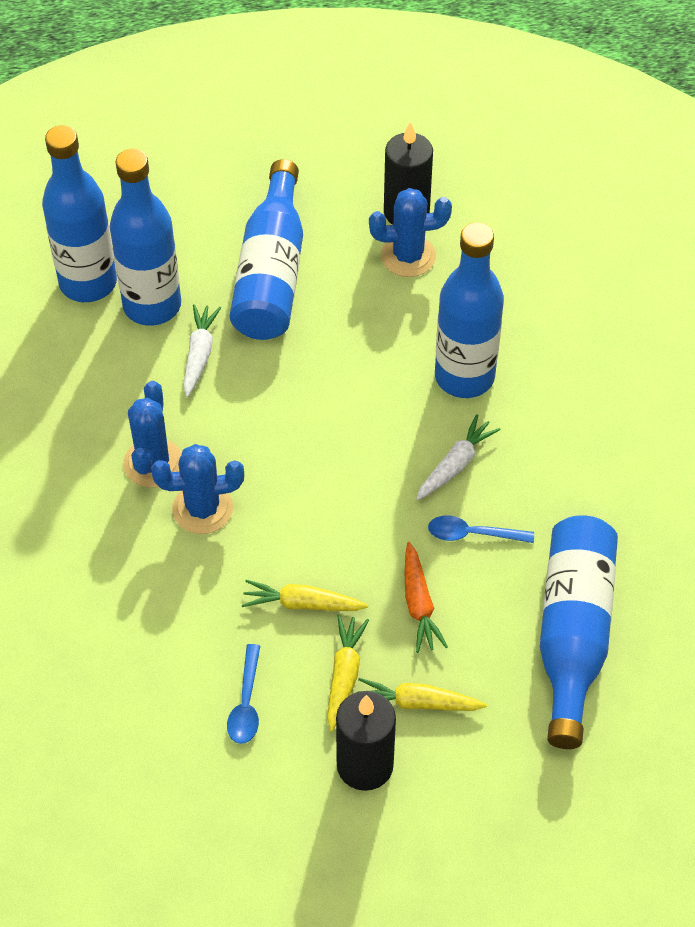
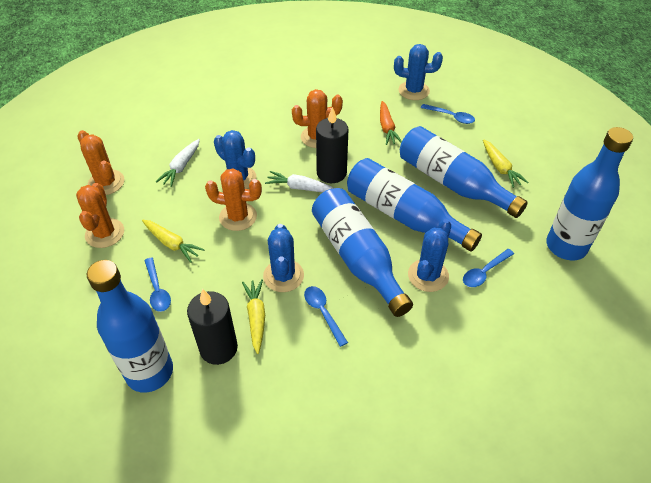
blue cactus: [123,381,182,488] [151,444,244,534] [369,188,452,277] = 3 -> [214,130,257,189] [263,224,304,292] [394,44,443,100] [408,219,451,292] = 4
blue spoon: [227,644,260,744] [428,515,534,543] = 2 -> [144,258,171,312] [304,286,348,347] [421,104,475,124] [463,249,514,287] = 4
orange cactus: none = 0 -> [76,183,124,248] [78,130,124,195] [205,168,262,231] [292,89,343,148] = 4

